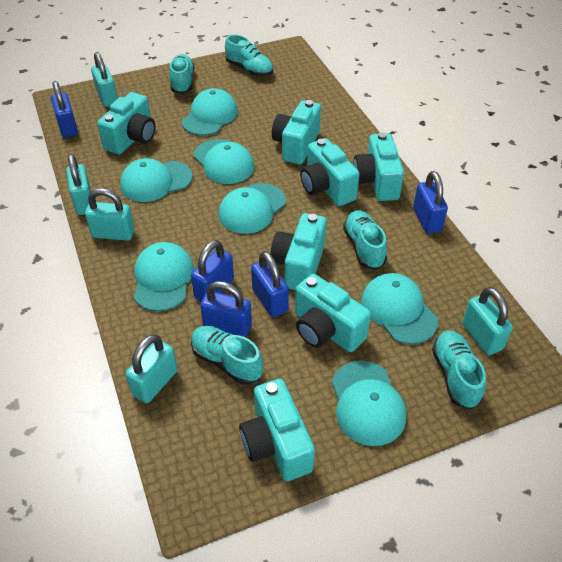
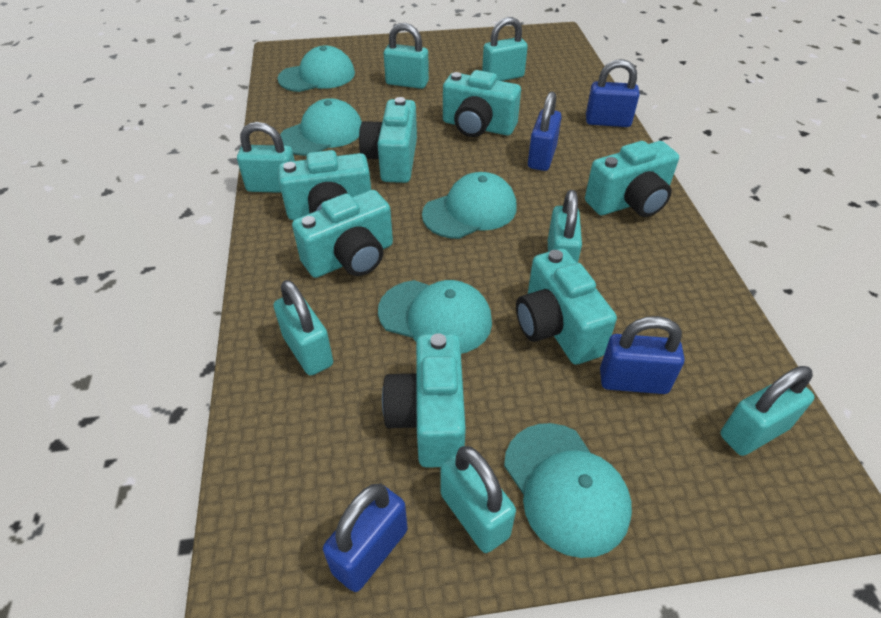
blue padlock: [51,81,78,138] [191,240,234,302] [200,281,252,337] [251,251,289,317] [413,171,448,233] = 5 -> [323,484,408,592] [528,91,562,171] [586,59,640,127] [600,316,684,394] = 4
turquoise cap: [120,158,193,202] [134,242,194,311] [182,88,238,136] [194,139,255,184] [218,183,286,234] [332,361,406,446] [361,273,438,344] = 7 -> [277,46,355,92] [280,98,362,156] [378,280,492,354] [422,172,517,239] [504,423,632,558] = 5
turquoise padlock: [66,154,91,215] [85,188,135,241] [91,52,118,107] [126,334,177,403] [462,287,513,355] = 5 -> [237,122,295,193] [274,280,333,375] [384,23,429,89] [441,446,516,553] [482,17,528,81] [548,190,582,263] [720,366,814,456] = 7
turquoise shoe: [169,54,194,94] [191,326,263,385] [225,35,273,77] [343,210,387,270] [432,330,486,409] = 5 -> none = 0

